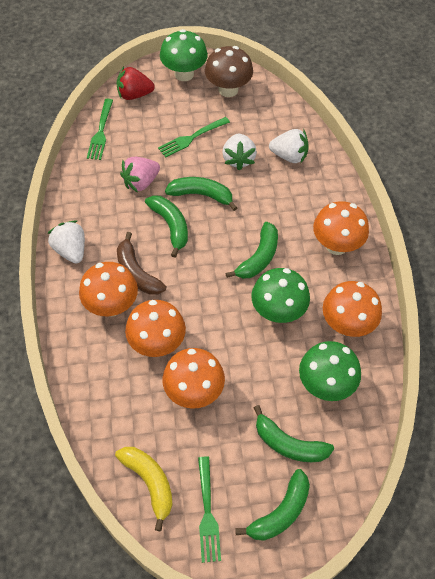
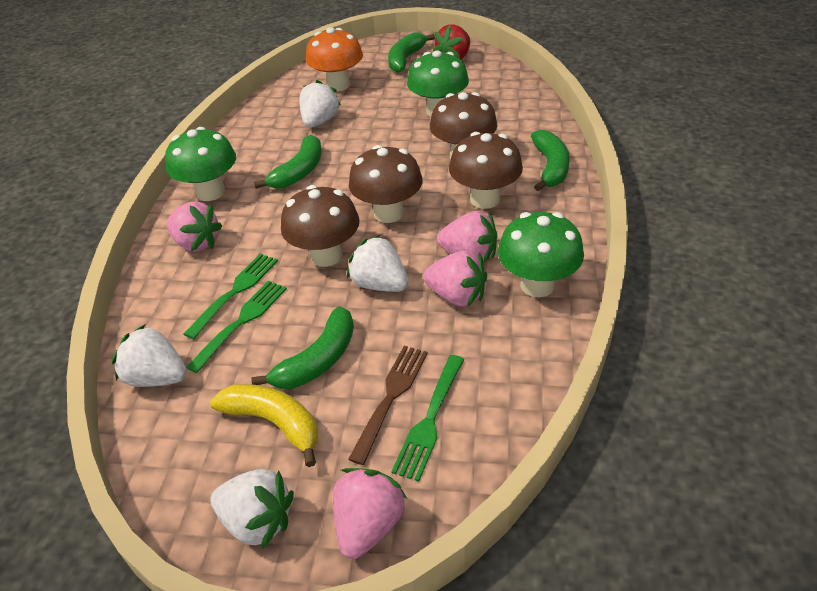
brown banana: [117,232,166,295] = 1 -> none = 0
brown fork: none = 0 -> [348,346,427,465] = 1
brown mushroom: [205,46,253,97] = 1 -> [281,185,360,267] [349,145,423,223] [430,92,498,159] [449,132,523,209] = 4
green banana: [145,195,188,258] [165,177,237,211] [226,222,278,279] [235,469,310,541] [254,405,334,462] = 5 -> [252,306,354,389] [254,135,322,189] [388,32,435,73] [531,130,570,191] = 4
orange mushroom: [79,262,138,317] [125,300,186,357] [162,348,225,409] [313,201,369,255] [323,281,382,337] = 5 -> [306,27,363,91] = 1
pink strawberry: [120,157,160,192] = 1 -> [167,201,222,252] [333,468,407,559] [423,250,487,307] [437,211,497,262] = 4
white strawberry: [47,221,85,264] [222,134,257,171] [269,129,309,163] = 3 -> [112,325,187,387] [210,469,294,549] [299,80,341,128] [347,235,408,292] = 4

